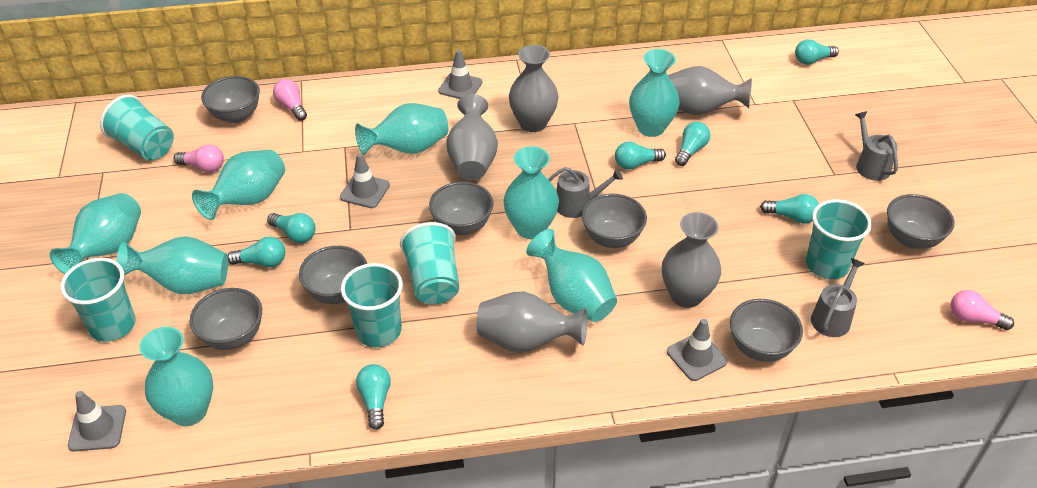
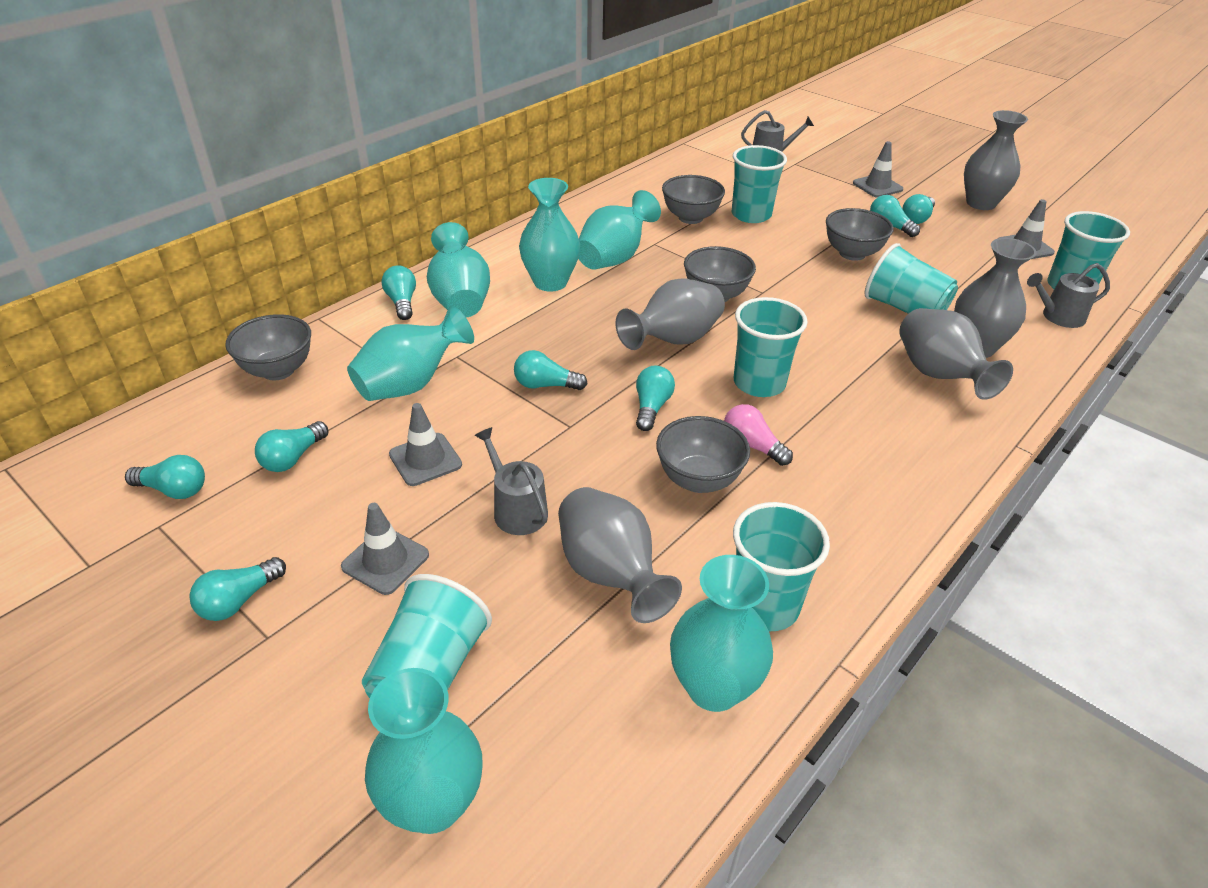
grey bowl: [190,288,262,350] [201,76,260,123] [299,246,367,304] [429,182,494,235] [582,194,647,248] [730,299,803,362] [887,194,955,249] = 7 -> [225,314,311,380] [656,416,750,493] [662,175,725,224] [684,246,756,302] [826,208,894,261] = 5
pink light bulb: [174,145,224,173] [273,79,307,121] [950,290,1014,330] = 3 -> [724,404,793,466] = 1
turquoise cup: [60,258,136,342] [100,95,174,161] [341,263,403,347] [400,222,459,304] [806,199,872,279] = 5 -> [362,574,492,698] [732,145,787,223] [733,502,830,631] [734,297,808,397] [864,243,958,314] [1047,211,1130,289] = 6
turquoise light bulb: [228,237,285,267] [267,213,315,243] [356,364,391,430] [615,142,666,170] [675,122,710,166] [760,194,819,223] [795,39,839,65] = 7 -> [125,455,205,499] [189,557,286,621] [255,421,328,472] [382,265,416,320] [514,350,588,390] [636,365,675,431] [870,195,920,237] [902,194,935,224] = 8
turquoise vase: [50,193,141,274] [116,236,228,294] [140,327,213,426] [192,150,285,220] [355,103,448,155] [503,146,559,239] [526,229,617,322] [629,49,680,137] = 8 -> [347,306,474,401] [365,668,483,834] [427,222,490,318] [519,178,580,292] [578,190,661,270] [670,555,773,712] = 6

